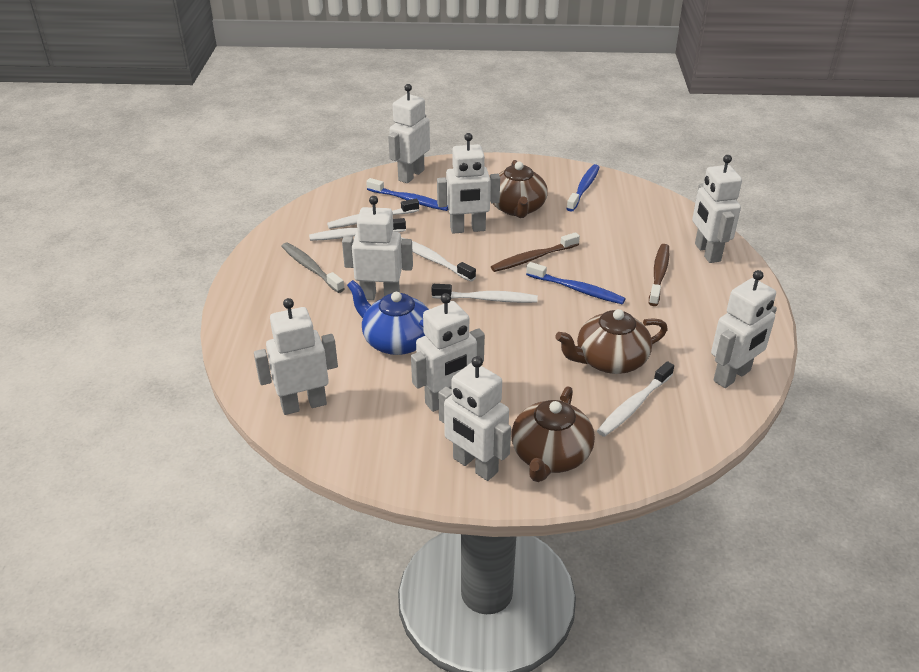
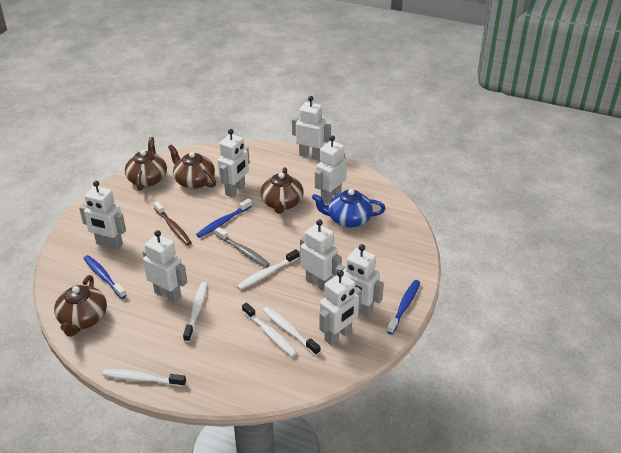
brown teapot: [492,160,548,218] [511,386,595,482] [555,309,668,374] = 3 -> [54,275,107,337] [125,137,167,191] [168,144,216,189] [261,167,304,214] = 4
brown toothbrush: [491,232,580,272] [649,244,669,306] = 2 -> [154,201,192,245] = 1

